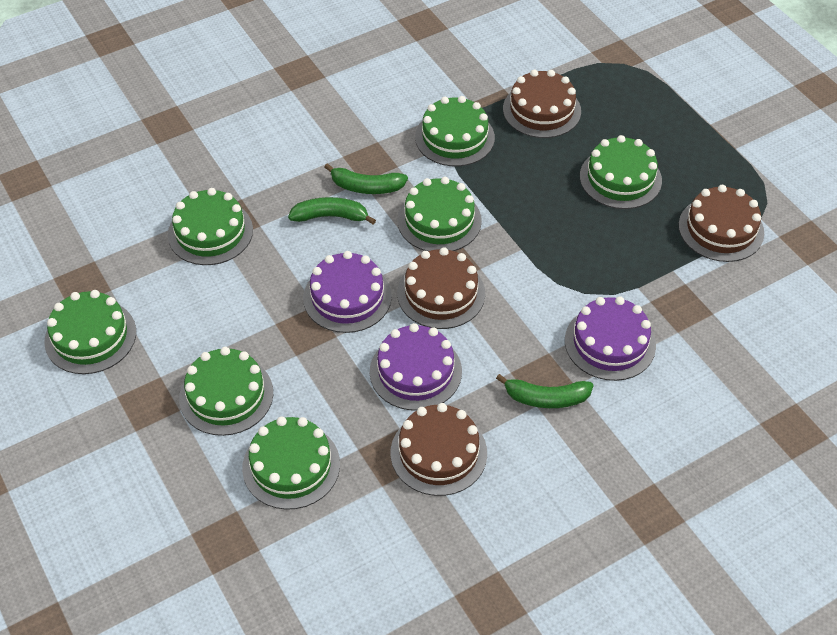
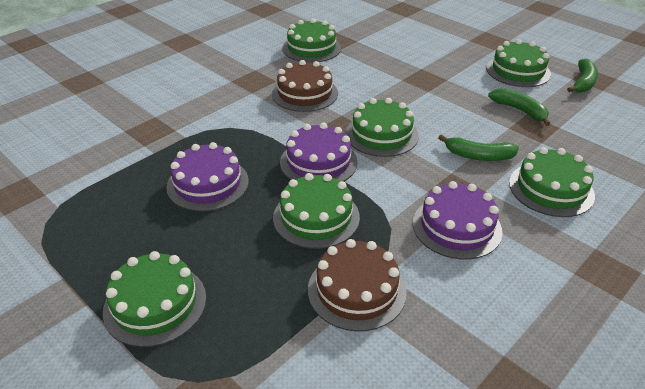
brown cake: [391,403,487,496] [397,247,485,329] [503,70,581,138] [679,185,764,262] = 4 -> [272,60,338,112] [308,239,407,331] = 2
green cake: [44,290,136,374] [168,188,253,265] [179,347,273,436] [242,416,340,510] [397,177,482,251] [415,96,495,166] [580,135,662,209] = 7 -> [103,251,206,347] [273,173,360,249] [282,18,341,63] [345,98,419,157] [486,39,551,87] [509,147,595,217] = 6

